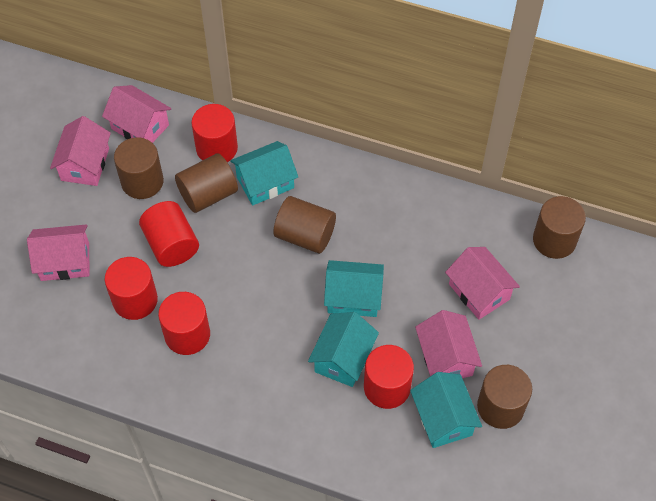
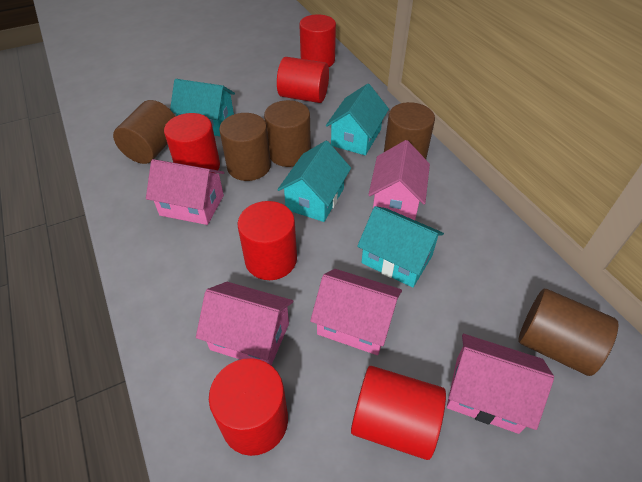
red cylinder: [105,257,158,320] [139,201,199,267] [158,292,210,355] [191,104,238,162] [364,345,414,409] = 5 -> [164,113,220,173] [209,358,288,456] [238,201,297,280] [277,57,329,103] [299,15,336,67] [351,366,446,460] = 6

